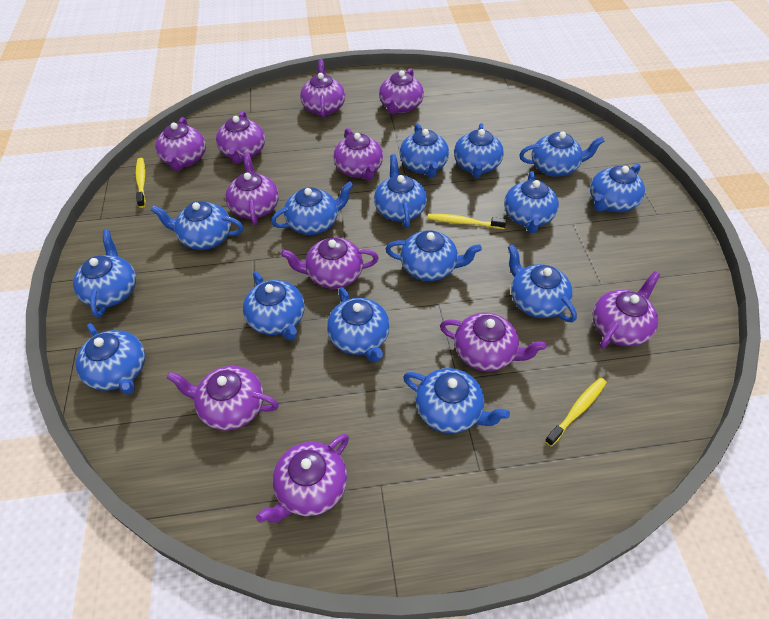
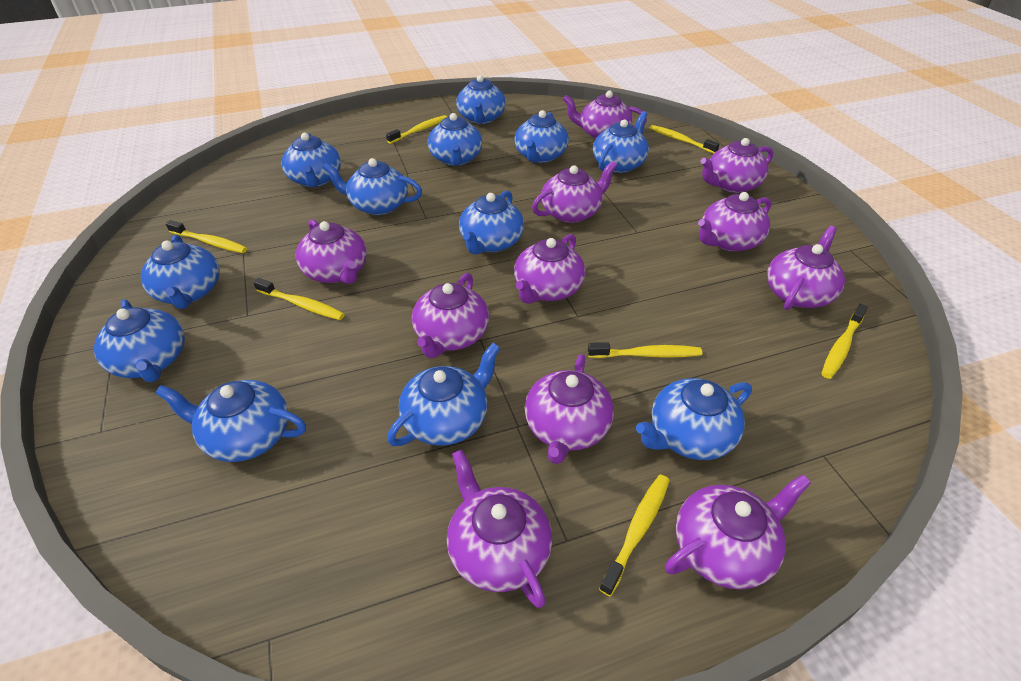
blue teapot: [73,230,136,318] [76,323,145,395] [151,201,244,250] [243,271,305,341] [271,181,354,235] [327,287,390,363] [374,154,427,228] [386,230,482,281] [400,123,449,178] [403,368,510,433] [454,123,504,178] [504,171,559,233] [508,244,577,322] [519,131,605,177] [590,164,645,212] = 15 -> [94,299,185,382] [141,234,220,309] [155,380,306,462] [282,133,341,188] [323,158,422,215] [387,343,500,446] [428,113,482,166] [456,75,506,124] [459,190,524,255] [514,110,569,163] [593,111,649,173] [636,378,752,460] = 12
yellow toothbrush: [135,158,146,208] [428,214,506,229] [545,378,607,446] = 3 -> [166,220,247,253] [253,278,345,320] [386,115,447,144] [588,342,702,358] [599,475,670,596] [650,125,719,154] [821,304,868,379] = 7

